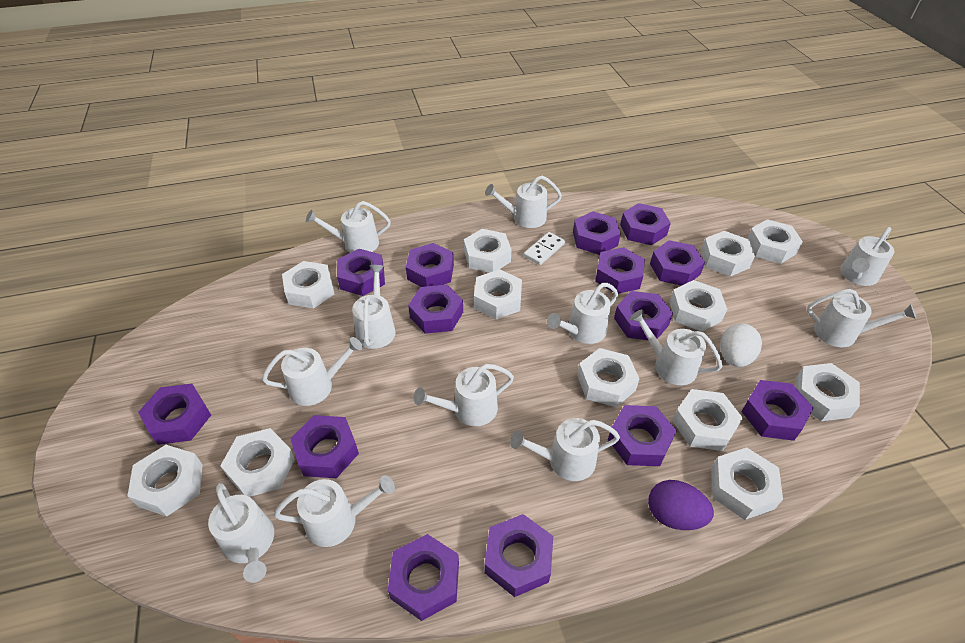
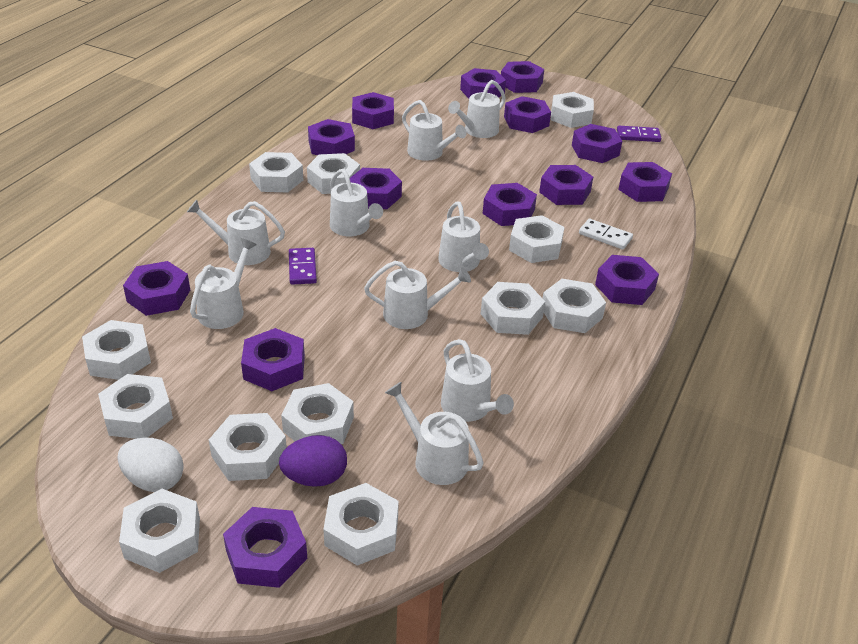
purple domino: none = 0 -> [289,248,317,285] [617,126,661,142] = 2
white watering can: [208,483,274,583] [262,337,363,406] [274,475,395,547] [306,201,391,253] [352,265,395,349] [414,364,514,426] [485,176,562,228] [510,418,620,481] [547,283,618,344] [630,309,723,385] [807,289,916,348] [840,227,894,286] = 12 -> [187,200,285,265] [190,238,257,329] [330,169,383,236] [364,261,471,329] [385,382,484,485] [402,100,467,161] [438,202,489,272] [441,339,514,422] [448,80,505,138] = 9

